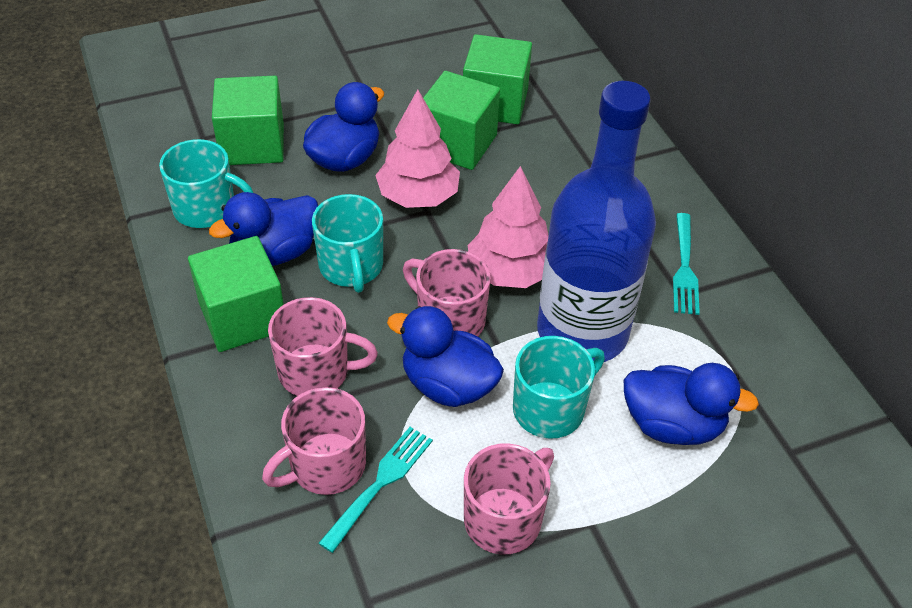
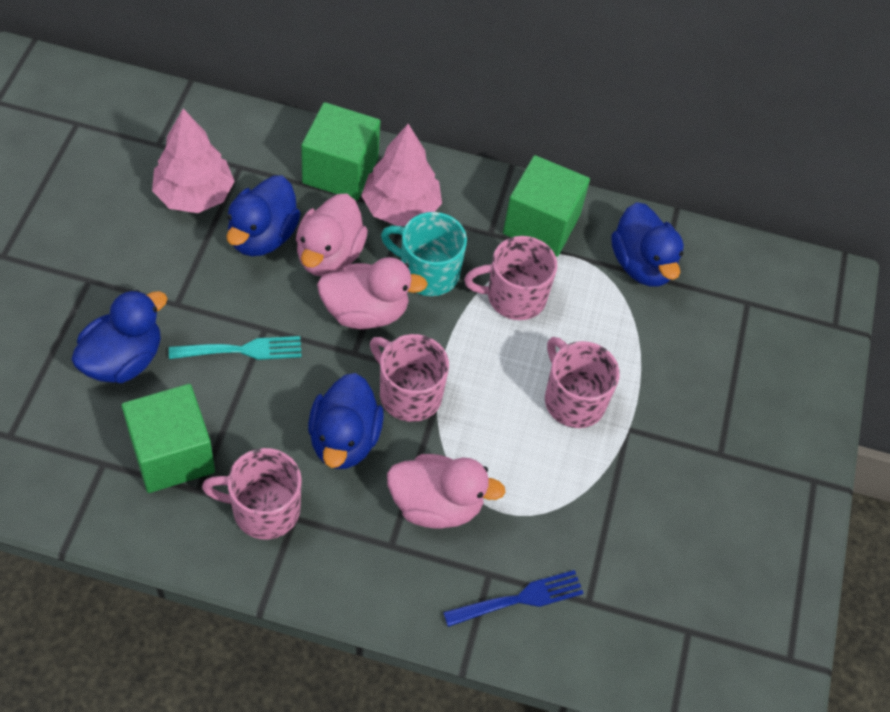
blue bottle: [537,81,656,362] = 1 -> none = 0
blue fork: none = 0 -> [443,570,584,627] = 1
green cube: [188,236,284,352] [212,76,284,165] [423,71,500,170] [463,34,532,124] = 4 -> [122,384,215,493] [301,102,380,201] [503,155,590,257] = 3
pink duck: none = 0 -> [296,194,368,277] [317,257,428,329] [387,454,506,529] = 3
turquoise fork: [318,427,433,553] [673,213,700,315] = 2 -> [169,336,302,360] = 1
turquoise mug: [159,139,253,228] [312,194,383,293] [513,336,605,439] = 3 -> [381,212,467,296] = 1

